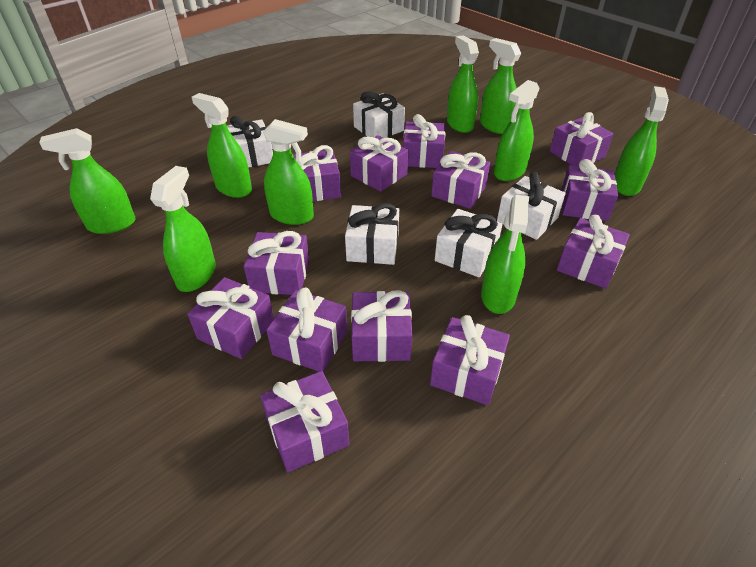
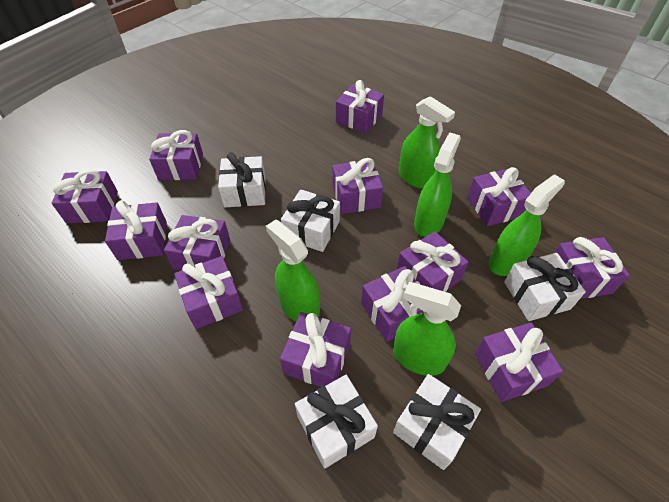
green spray bottle: [39,128,136,234] [150,166,216,292] [192,93,252,198] [263,119,314,225] [447,35,479,133] [480,38,521,134] [481,195,529,314] [494,80,540,181] [615,86,669,196] = 9 -> [266,220,320,322] [393,282,461,376] [399,96,455,189] [414,132,461,237] [489,174,565,276] = 5

